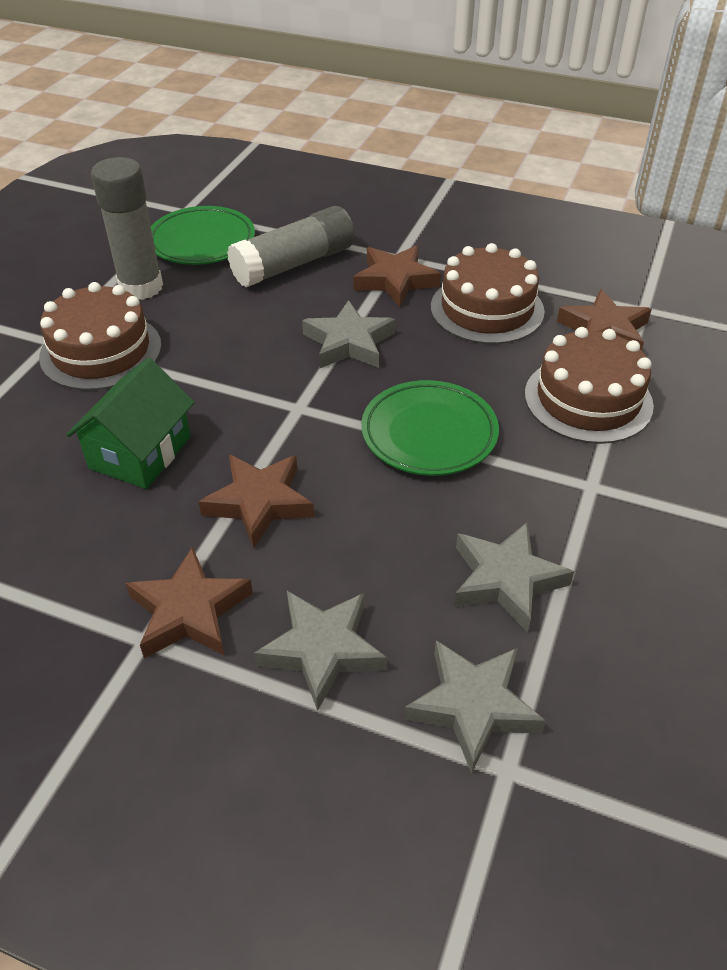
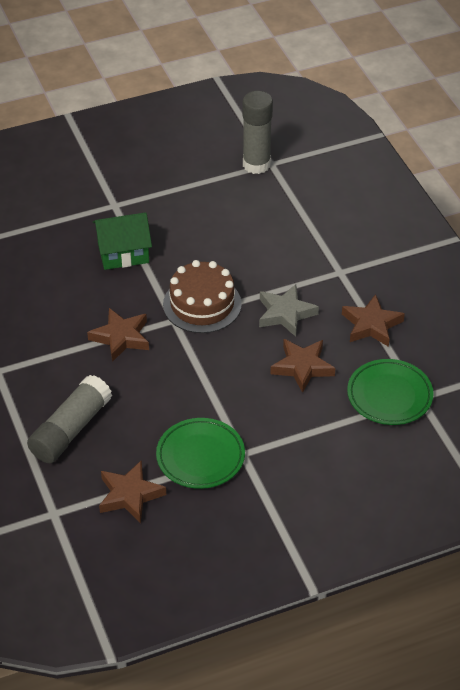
brown cake: [39,282,162,390] [431,243,545,344] [525,327,654,444] = 3 -> [163,260,242,333] = 1
grey star: [254,591,387,711] [302,300,395,368] [404,640,546,774] [454,522,574,632] = 4 -> [259,284,319,337] = 1

